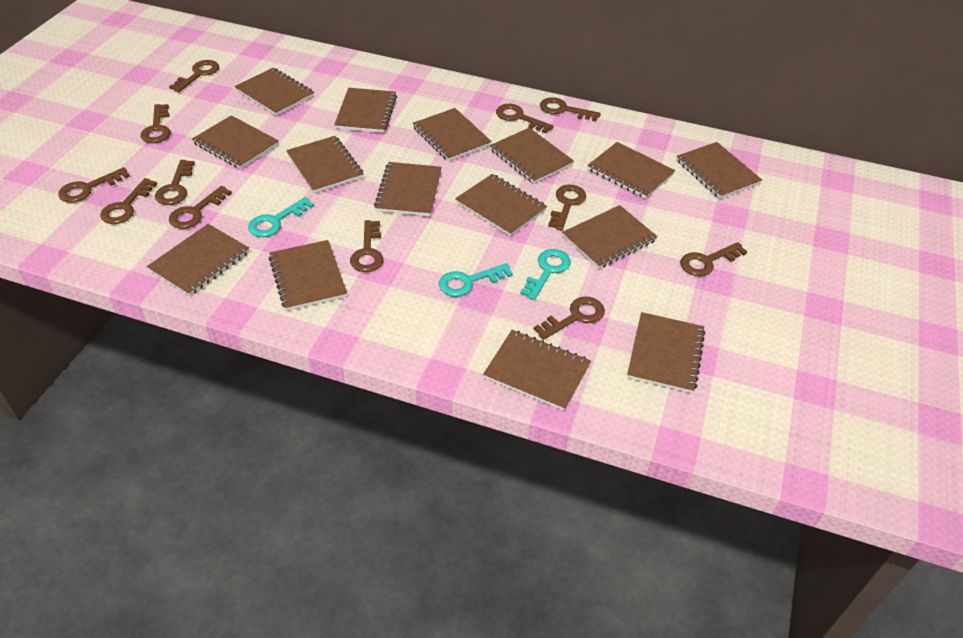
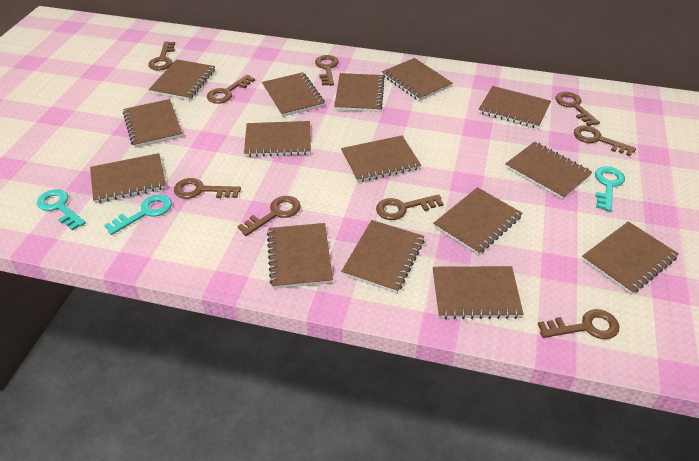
brown key: [58,167,130,203] [100,178,157,224] [140,104,170,143] [155,160,195,205] [169,60,219,92] [169,186,232,229] [350,220,383,272] [496,104,554,133] [534,297,605,340] [540,97,601,121] [548,185,586,230] [680,242,747,276] = 12 -> [148,41,175,71] [174,178,241,199] [207,75,255,104] [237,196,301,236] [315,55,339,86] [376,194,443,220] [538,309,619,339] [555,92,600,126] [574,125,636,156] = 9

